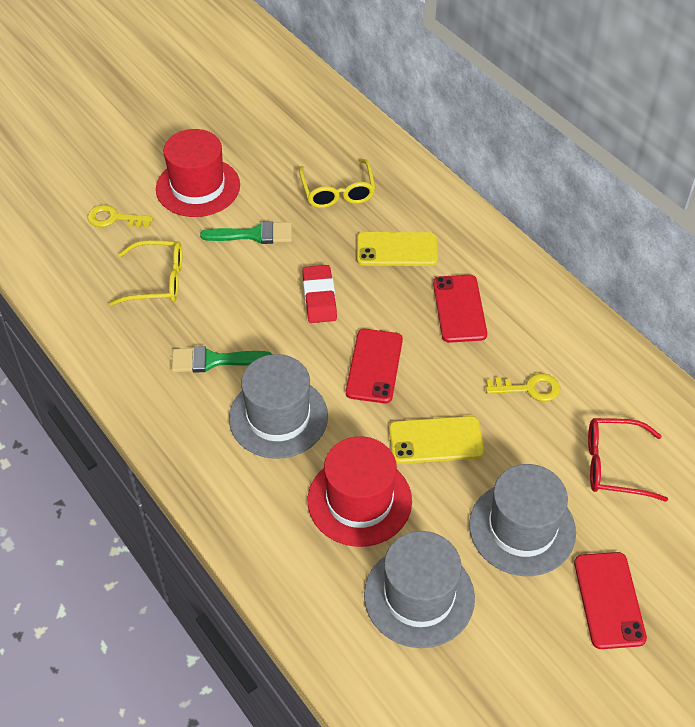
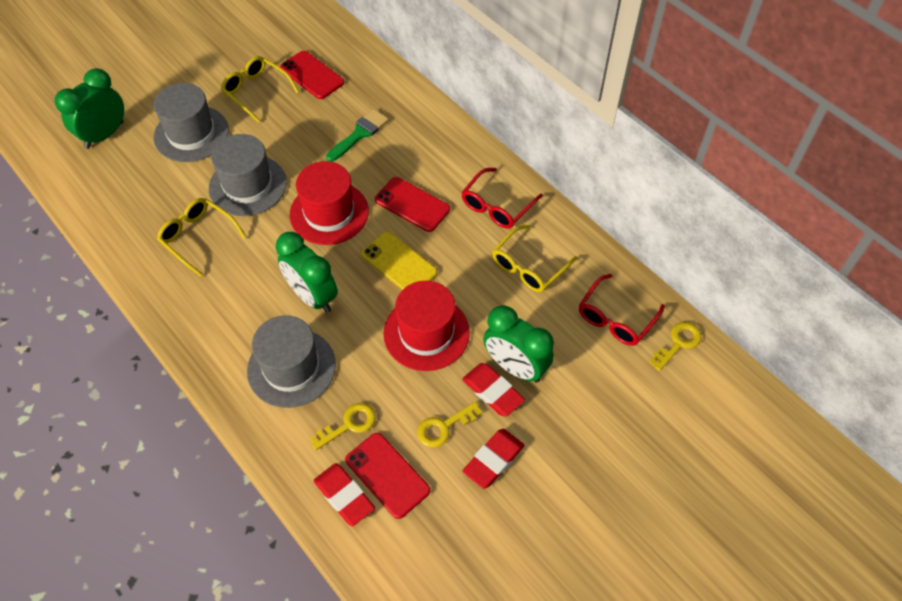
green brush: [172,346,271,373] [200,221,292,244] = 2 -> [326,109,389,162] = 1
green clock: none = 0 -> [54,68,124,149] [276,232,338,313] [483,305,554,383] = 3
red eraser: [302,265,337,323] = 1 -> [313,463,375,526] [462,363,525,417] [463,429,524,489] = 3
red glasses: [588,418,668,502] = 1 -> [461,168,543,229] [579,274,665,346] = 2
yellow glasses: [109,240,182,306] [299,159,375,208] = 2 -> [157,198,246,277] [221,56,299,122] [492,225,577,292] = 3
yellow key: [87,205,153,228] [486,373,560,401] = 2 -> [310,403,376,450] [417,401,482,448] [649,322,702,371] = 3
yellow phone: [357,232,438,266] [389,416,484,464] = 2 -> [362,232,437,290] = 1

